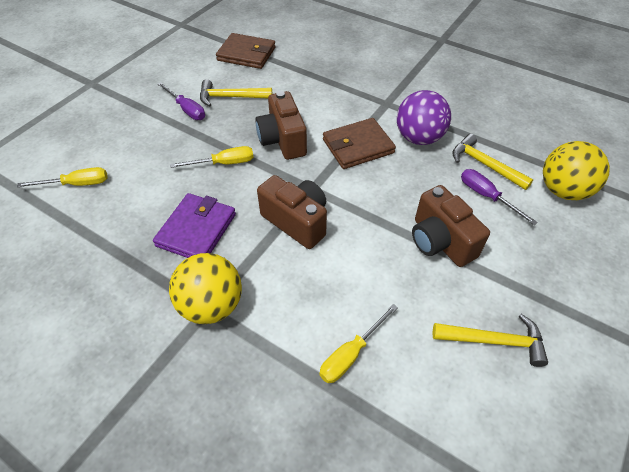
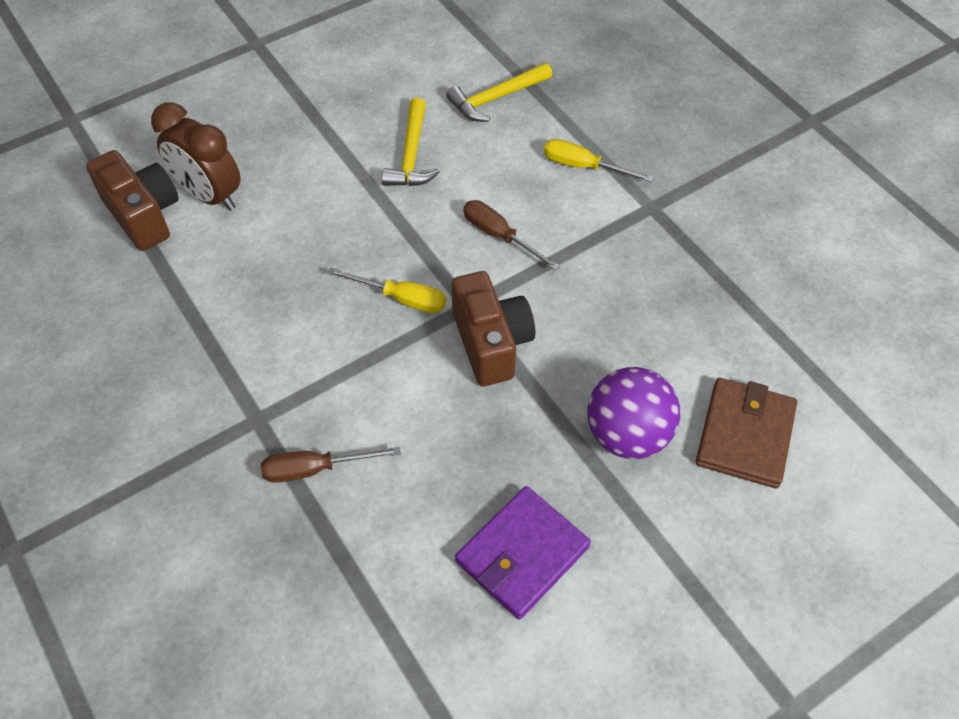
brown camera: [255,91,307,160] [257,175,327,249] [412,185,490,267] = 3 -> [86,150,179,251] [451,271,535,386] = 2
brown clock: none = 0 -> [151,102,241,211] = 1
brown screwdriver: none = 0 -> [261,447,401,483] [463,200,560,271] = 2
brown wallet: [216,33,276,69] [323,118,396,169] = 2 -> [696,378,797,488] = 1
purple screwdriver: [158,82,205,120] [461,169,538,225] = 2 -> none = 0
yellow ball: [169,253,242,324] [543,141,610,200] = 2 -> none = 0
yellow hammer: [200,79,272,106] [433,314,548,367] [452,134,534,190] = 3 -> [382,98,440,186] [446,63,552,122] = 2
yellow screwdriver: [17,167,108,187] [170,146,253,168] [319,304,398,383] = 3 -> [328,268,446,313] [544,139,654,182] = 2

